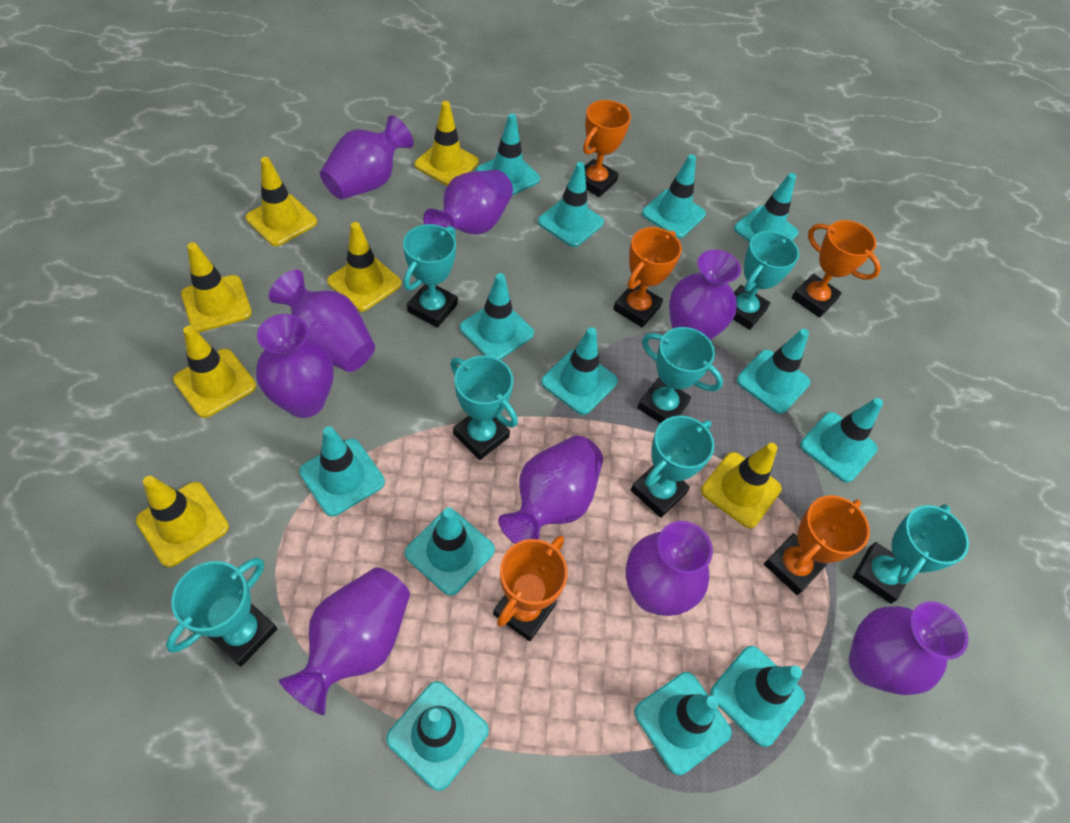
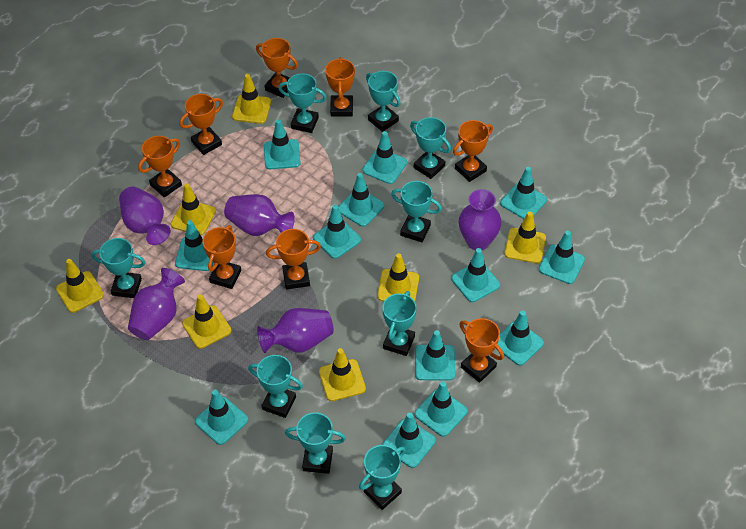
orange trophy: [493,535,568,641] [583,100,631,197] [613,227,682,327] [764,495,870,595] [791,220,881,318] = 5 -> [138,136,182,198] [180,94,223,155] [202,225,241,289] [256,38,298,98] [266,229,321,290] [325,57,355,116] [453,120,493,182] [459,318,504,382] = 8
purple vase: [256,314,334,418] [269,270,375,372] [279,567,410,715] [320,115,414,200] [423,170,513,235] [498,436,603,544] [626,521,713,616] [669,250,741,340] [849,601,968,695] = 9 -> [119,187,170,245] [128,268,185,340] [224,194,295,236] [257,308,334,353] [459,189,502,250] = 5
turquoise trophy: [166,558,277,666] [403,224,458,328] [451,355,518,460] [630,416,714,518] [637,327,723,423] [733,231,799,330] [853,504,969,604] = 7 -> [91,238,146,298] [248,355,303,418] [278,73,326,133] [285,413,346,474] [359,445,405,510] [366,71,401,132] [382,291,417,356] [391,181,442,242] [410,117,451,179] = 9

